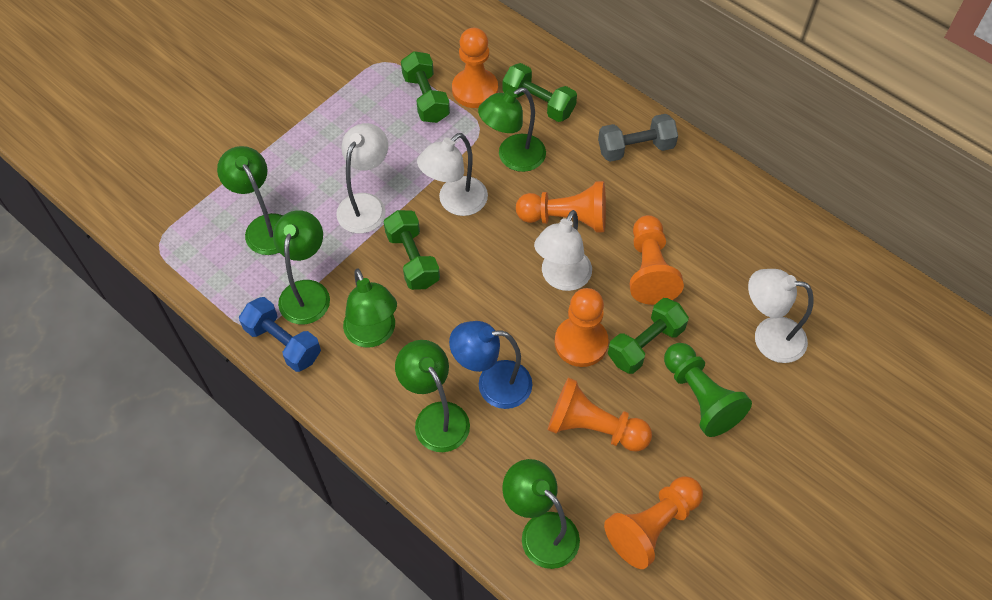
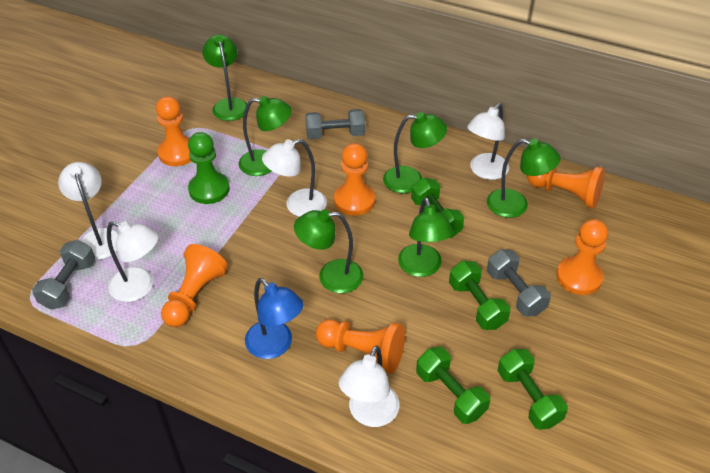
blue dumbbell: [239,297,321,372] = 1 -> none = 0
grey dumbbell: [598,114,678,162] = 1 -> [32,240,95,310] [305,109,365,140] [487,249,551,316] = 3
white lamp: [336,123,388,233] [417,133,488,216] [534,210,592,291] [748,269,814,363] = 4 -> [58,162,119,260] [107,221,159,302] [262,139,327,217] [339,345,400,427] [467,103,509,180] = 5

